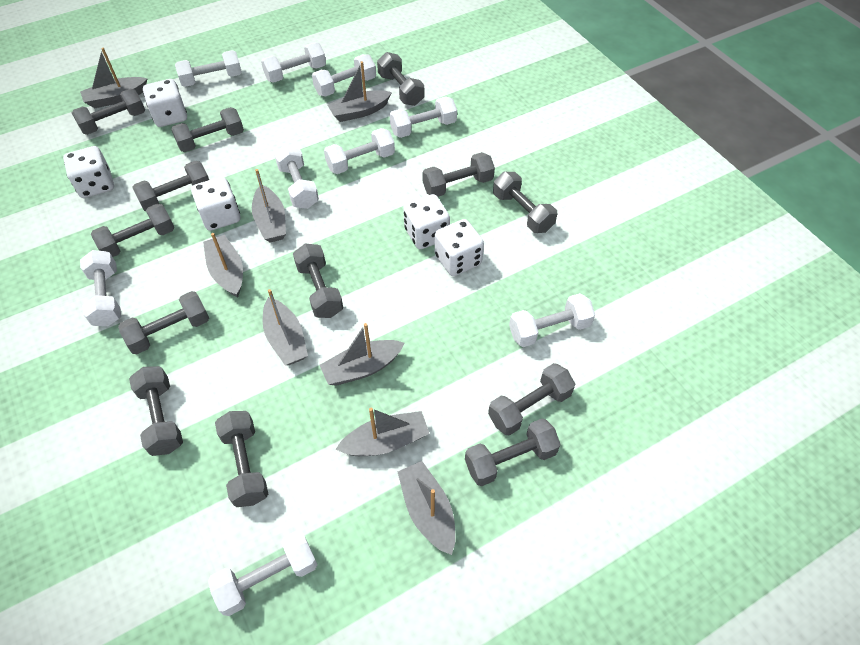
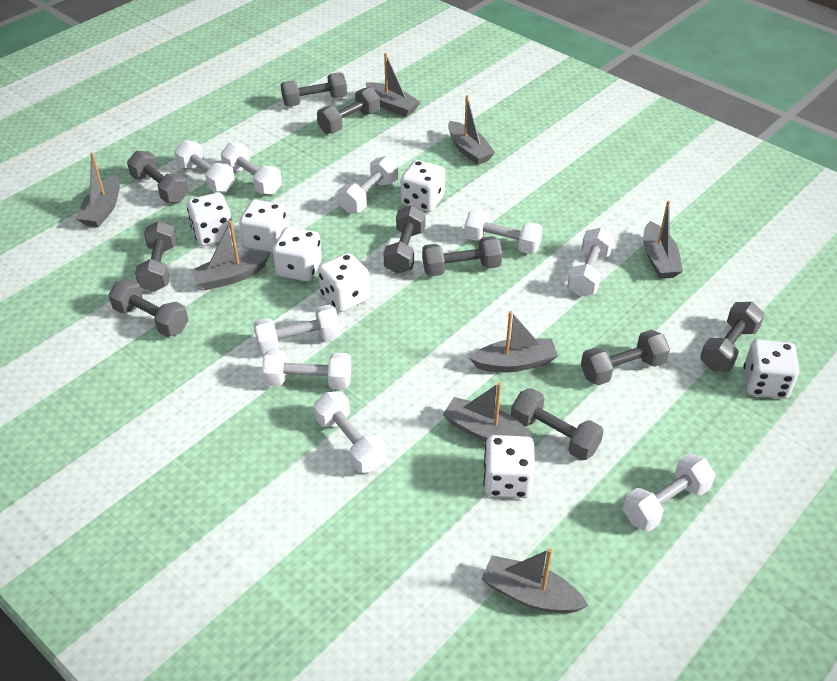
grey dumbbell: [72,89,145,135] [91,203,174,257] [118,291,209,354] [129,366,183,456] [132,161,209,211] [171,107,244,152] [215,411,268,507] [293,244,343,318] [377,52,424,106] [422,152,495,197] [465,418,561,486] [488,363,575,436] [493,172,557,233] = 13 -> [108,279,188,337] [127,151,188,203] [135,221,177,292] [281,72,347,107] [317,87,380,134] [384,205,426,274] [422,236,502,276] [511,388,604,460] [581,330,670,385] [700,302,765,372] = 10
white dice: [63,146,114,198] [143,79,187,127] [191,177,240,231] [403,194,450,249] [435,219,484,276] = 5 -> [187,193,232,246] [239,200,288,252] [273,227,322,281] [318,253,371,312] [401,160,445,212] [483,435,535,498] [744,339,799,399] = 7

